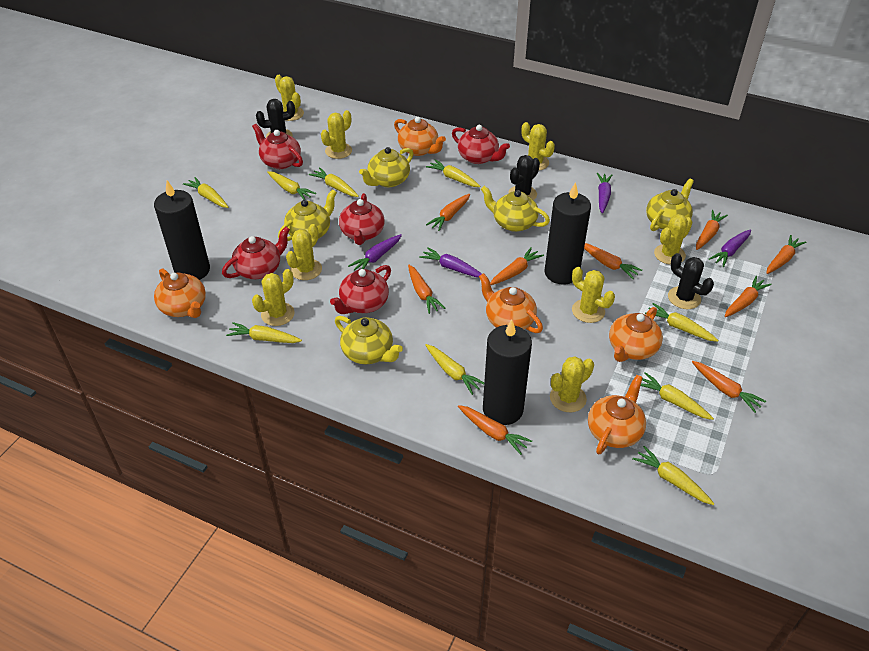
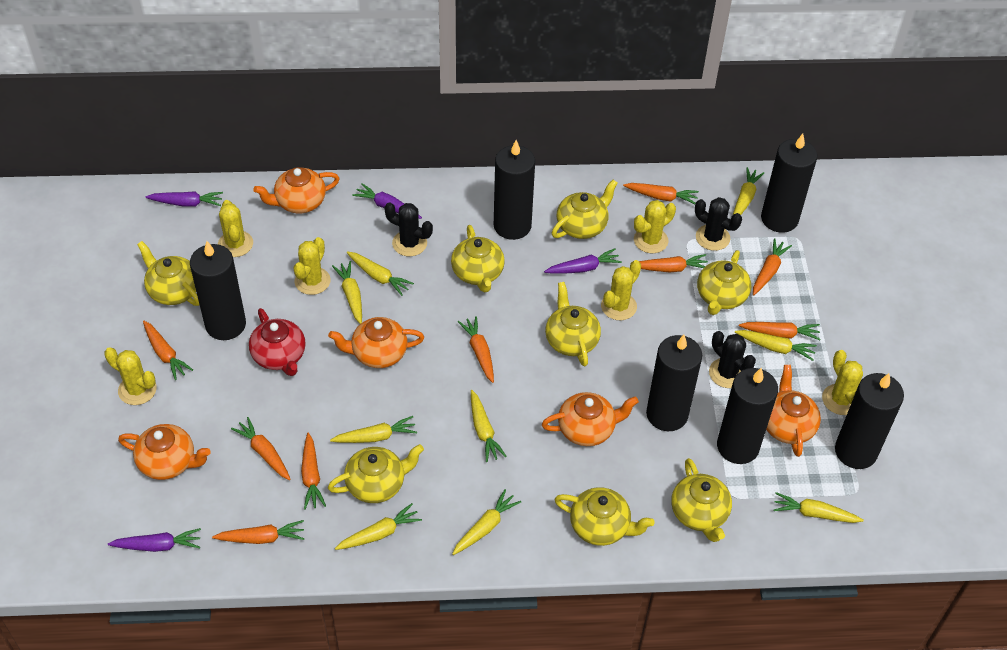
black candle: [154,180,210,280] [483,319,532,425] [544,182,591,285] = 3 -> [190,241,246,340] [494,140,535,240] [646,335,702,431] [717,368,778,464] [761,134,817,233] [835,373,904,469] = 6
red teapot: [222,226,290,279] [252,124,303,169] [330,265,391,314] [339,193,385,245] [452,125,510,164] = 5 -> [249,308,306,376] = 1
yellow cactus: [252,269,295,326] [275,75,304,121] [286,224,322,280] [321,110,352,159] [521,122,555,171] [550,356,594,412] [572,267,615,323] [654,214,693,265] = 8 -> [104,347,157,405] [218,200,253,257] [293,237,331,295] [601,260,641,320] [634,200,676,253] [822,350,863,415] = 6
yellow teapot: [278,189,337,241] [335,316,403,364] [359,147,414,187] [481,186,550,232] [646,178,694,231] = 5 -> [137,241,200,306] [328,444,424,503] [451,225,505,292] [545,282,601,367] [552,180,618,239] [554,487,654,546] [671,458,732,542] [697,250,751,315] = 8

